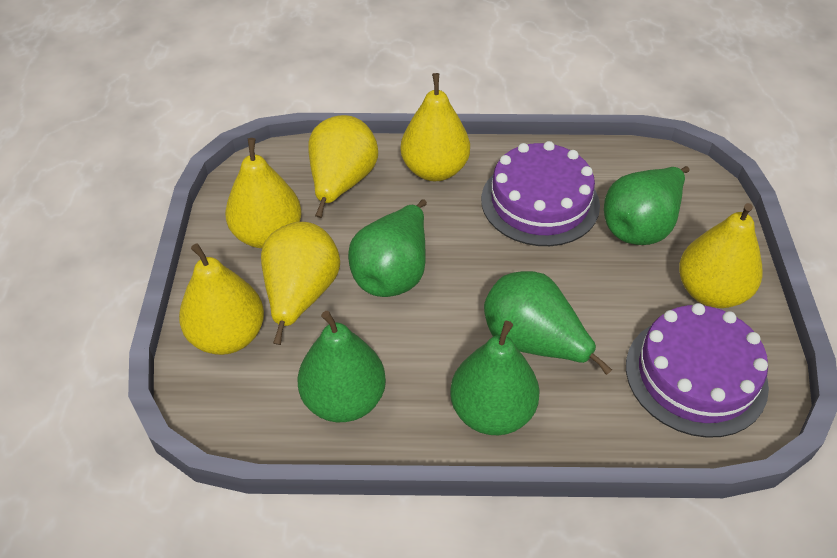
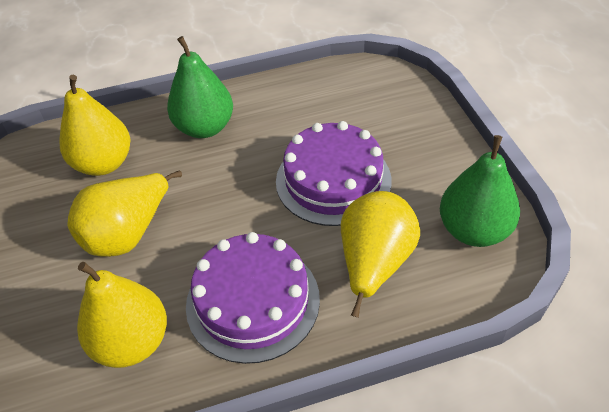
green pear: [297,311,386,422] [348,199,427,297] [450,321,540,435] [484,271,612,375] [604,166,689,245] = 5 -> [167,36,233,138] [440,135,520,247] = 2
yellow pear: [179,243,264,355] [225,138,302,248] [261,222,340,345] [308,115,378,218] [401,73,470,181] [679,203,762,308] = 6 -> [59,75,130,176] [67,171,182,257] [77,262,167,368] [341,191,420,318] = 4

